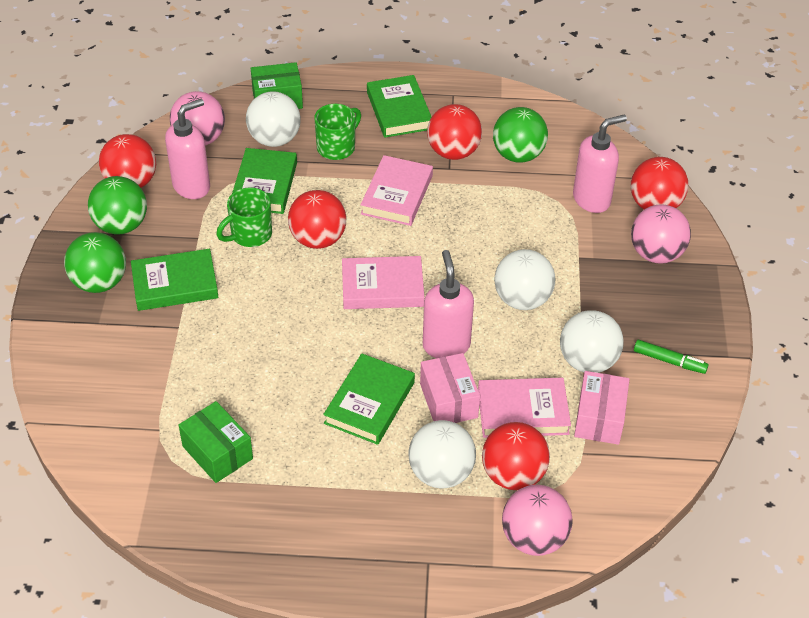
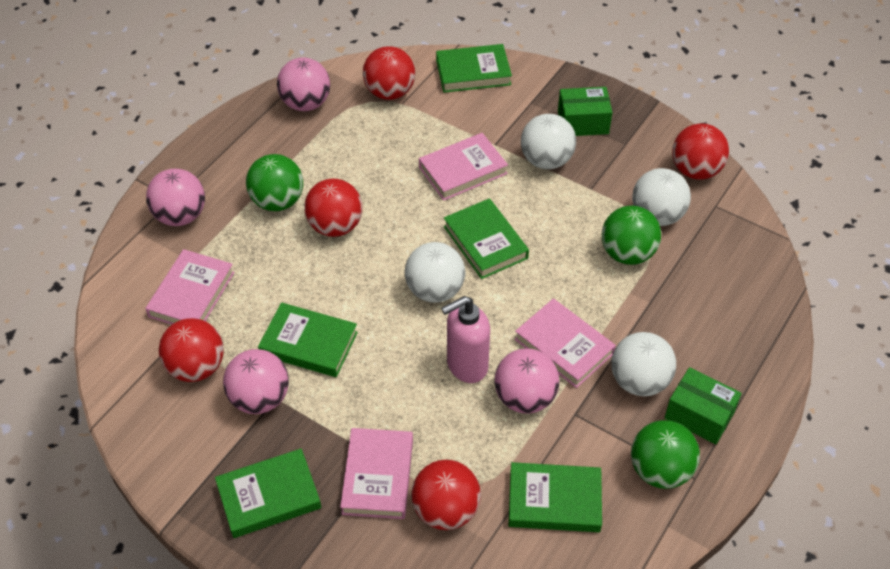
green book: [131,249,219,311] [232,148,297,214] [323,353,415,445] [367,75,431,138] = 4 -> [215,449,321,538] [258,302,358,377] [436,44,512,93] [444,198,529,279] [509,462,602,532] = 5
green marker: [634,340,708,374] = 1 -> none = 0
green mug: [216,187,272,247] [314,104,361,160] = 2 -> none = 0
pink ball: [170,91,225,145] [502,485,573,556] [631,204,691,264] = 3 -> [146,169,205,226] [223,349,289,414] [277,57,330,111] [494,348,559,414] = 4
pink book: [342,256,424,309] [361,155,433,226] [478,378,571,438] = 3 -> [145,249,235,325] [340,428,413,519] [419,133,508,201] [515,298,616,388] = 4
pink box: [420,353,480,423] [574,371,630,445] = 2 -> none = 0
pink soap dispenser: [165,99,210,199] [423,250,474,358] [573,115,627,213] = 3 -> [441,296,490,383] = 1

